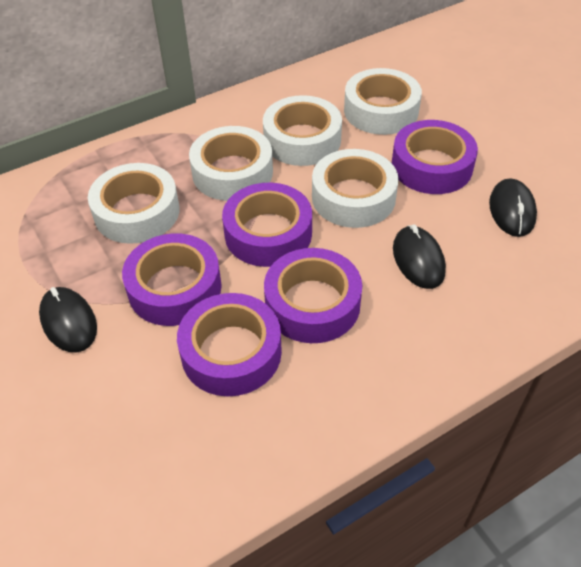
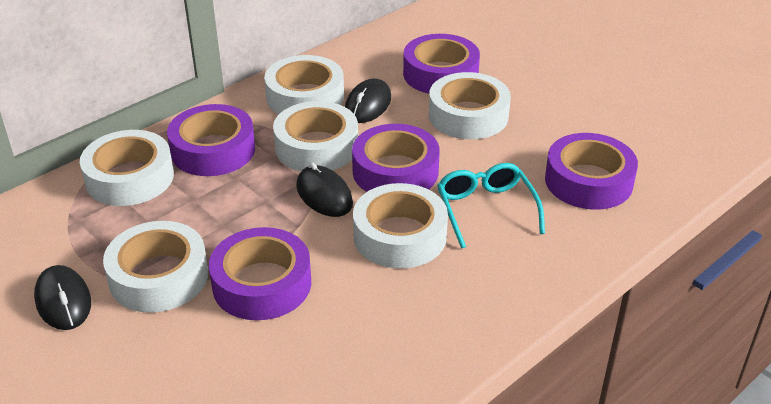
turquoise glasses: none = 0 -> [437,163,545,249] = 1
white tape: [88,163,180,244] [189,126,273,201] [263,95,342,166] [312,149,399,228] [344,68,422,135] = 5 -> [80,130,174,206] [103,221,208,313] [264,55,344,115] [273,101,358,171] [353,183,448,269] [429,72,511,139] = 6

